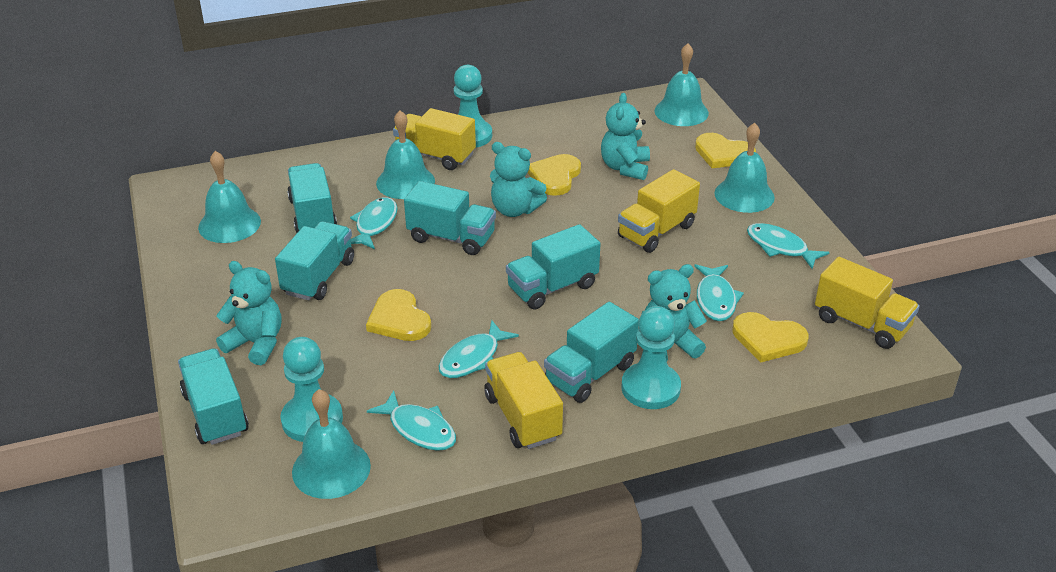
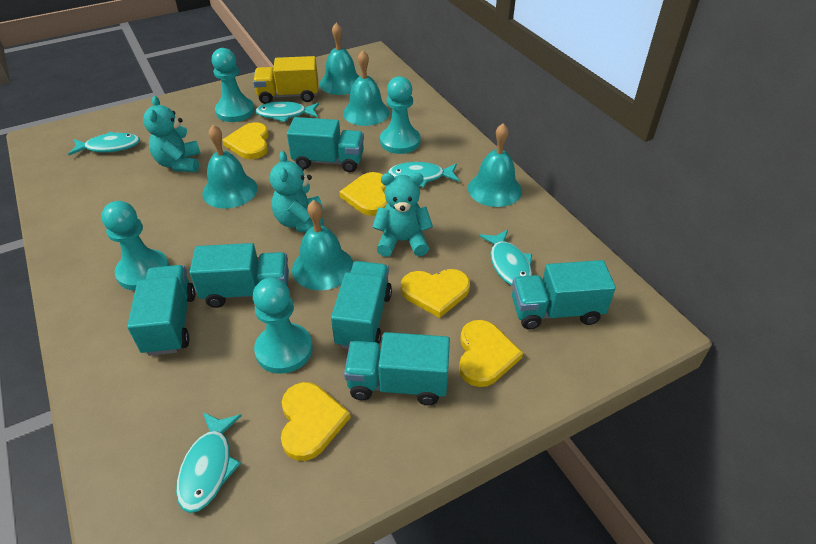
turquoise pawn: [280,337,343,442] [454,65,492,148] [621,306,681,409] = 3 -> [102,201,169,291] [212,48,255,122] [253,278,313,374] [380,76,420,154] = 4
turquoise teddy bear: [216,261,282,365] [490,142,547,217] [601,93,650,180] [642,264,707,361] = 4 -> [143,96,200,172] [270,151,324,232] [372,173,433,257] = 3
yellow heart: [366,289,431,341] [527,154,581,196] [695,133,756,168] [732,312,808,363] = 4 -> [222,122,269,159] [281,382,351,461] [339,172,388,216] [401,269,470,318] [459,320,523,387] = 5
yellow truck: [393,108,476,170] [484,352,563,449] [618,169,700,253] [815,257,920,349] = 4 -> [253,56,318,104] = 1

